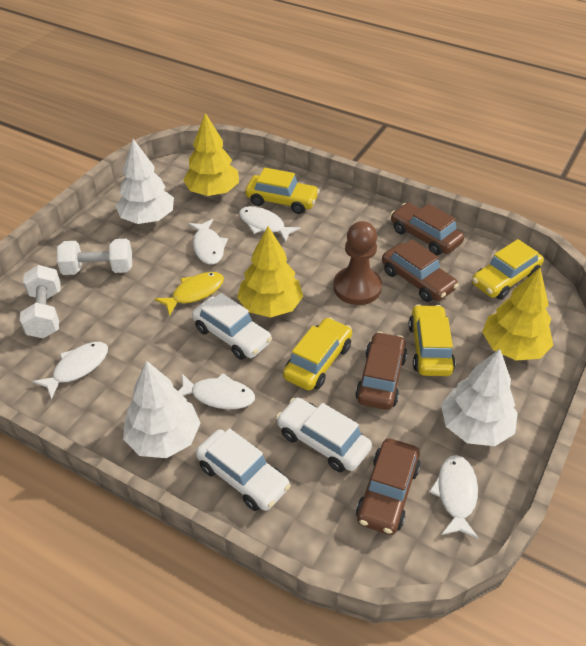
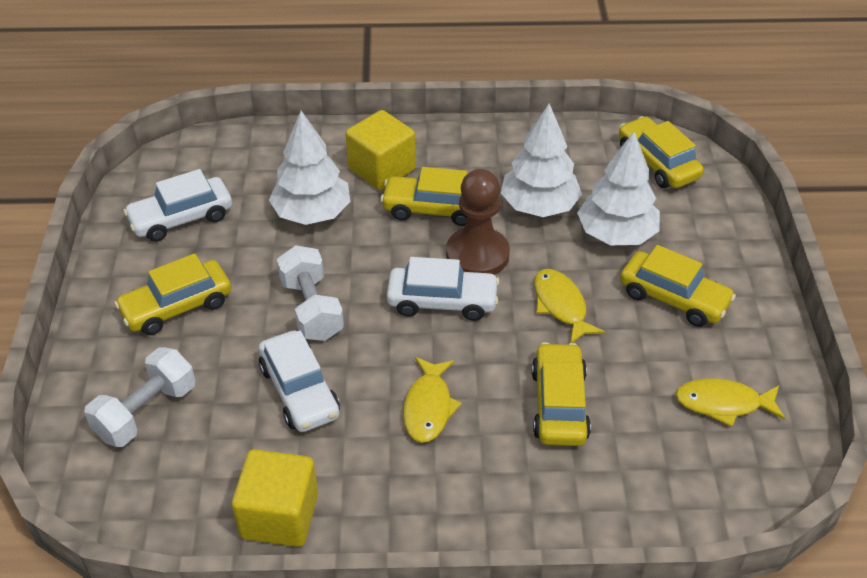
brown car: [355,332,407,410] [356,438,421,535] [382,239,459,302] [391,203,464,255] = 4 -> none = 0
white fish: [32,342,108,399] [178,373,255,409] [188,219,228,265] [239,206,301,243] [429,455,478,539] = 5 -> none = 0
yellow car: [245,168,320,214] [283,317,352,391] [408,304,455,376] [472,239,544,300] = 4 -> [114,253,231,335] [380,167,467,226] [531,342,591,446] [619,116,704,188] [620,245,736,327] = 5
yellow cube: none = 0 -> [232,449,318,547] [345,110,416,190] = 2
yellow fish: [154,272,224,316] = 1 -> [403,357,462,443] [534,269,605,343] [675,378,785,427] = 3
yellow tree: [183,113,239,196] [237,226,303,318] [482,268,553,361] = 3 -> none = 0

